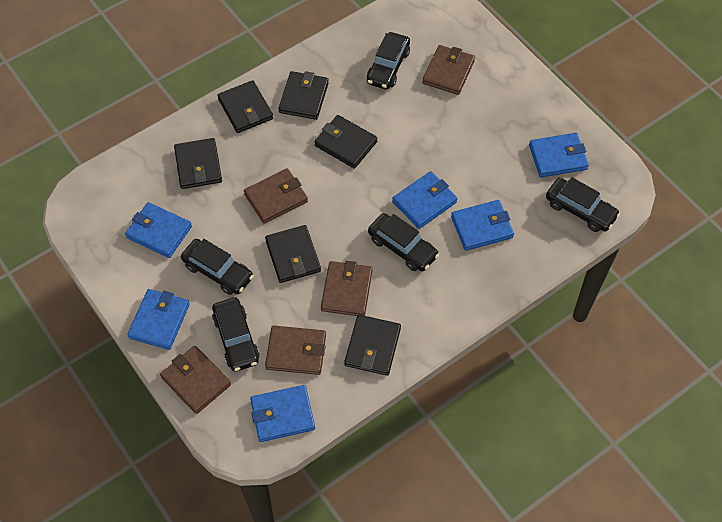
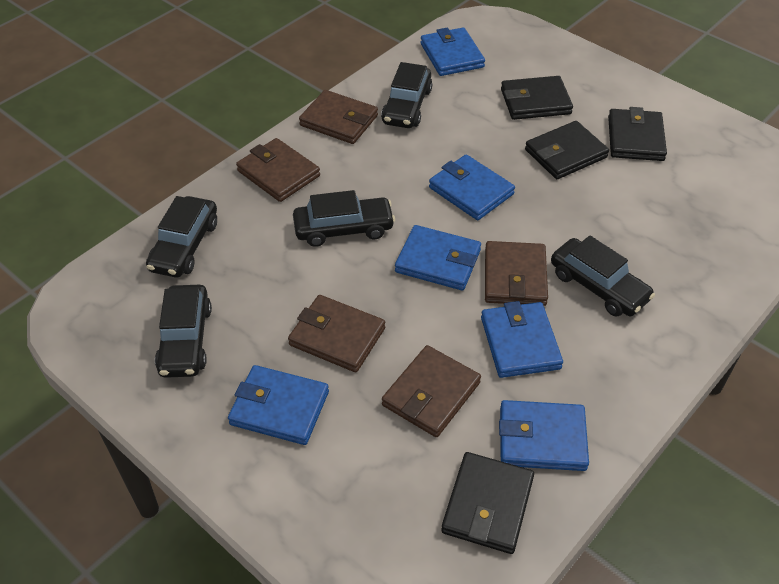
black wallet: [174,138,222,189] [217,80,273,133] [265,225,321,283] [279,71,329,120] [314,115,377,168] [344,315,401,376] = 6 -> [441,452,534,554] [501,76,573,120] [525,121,609,179] [608,107,667,161] = 4

